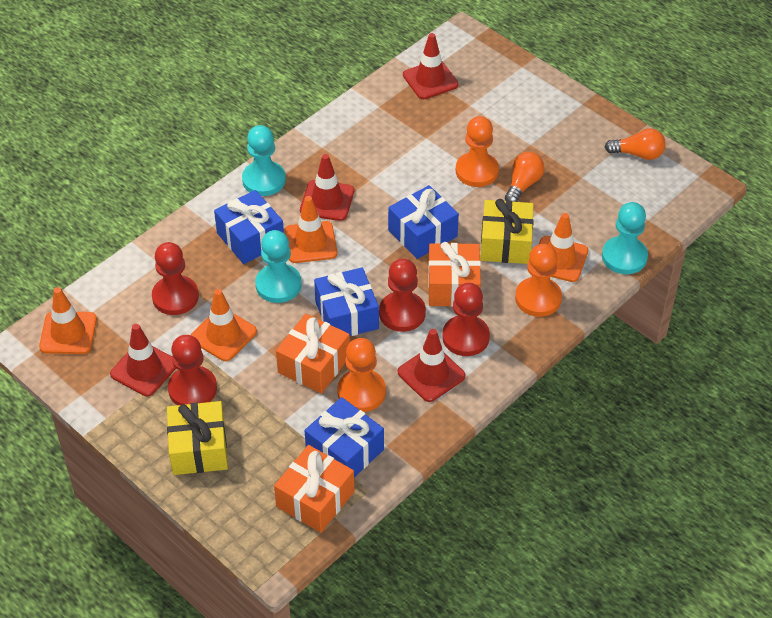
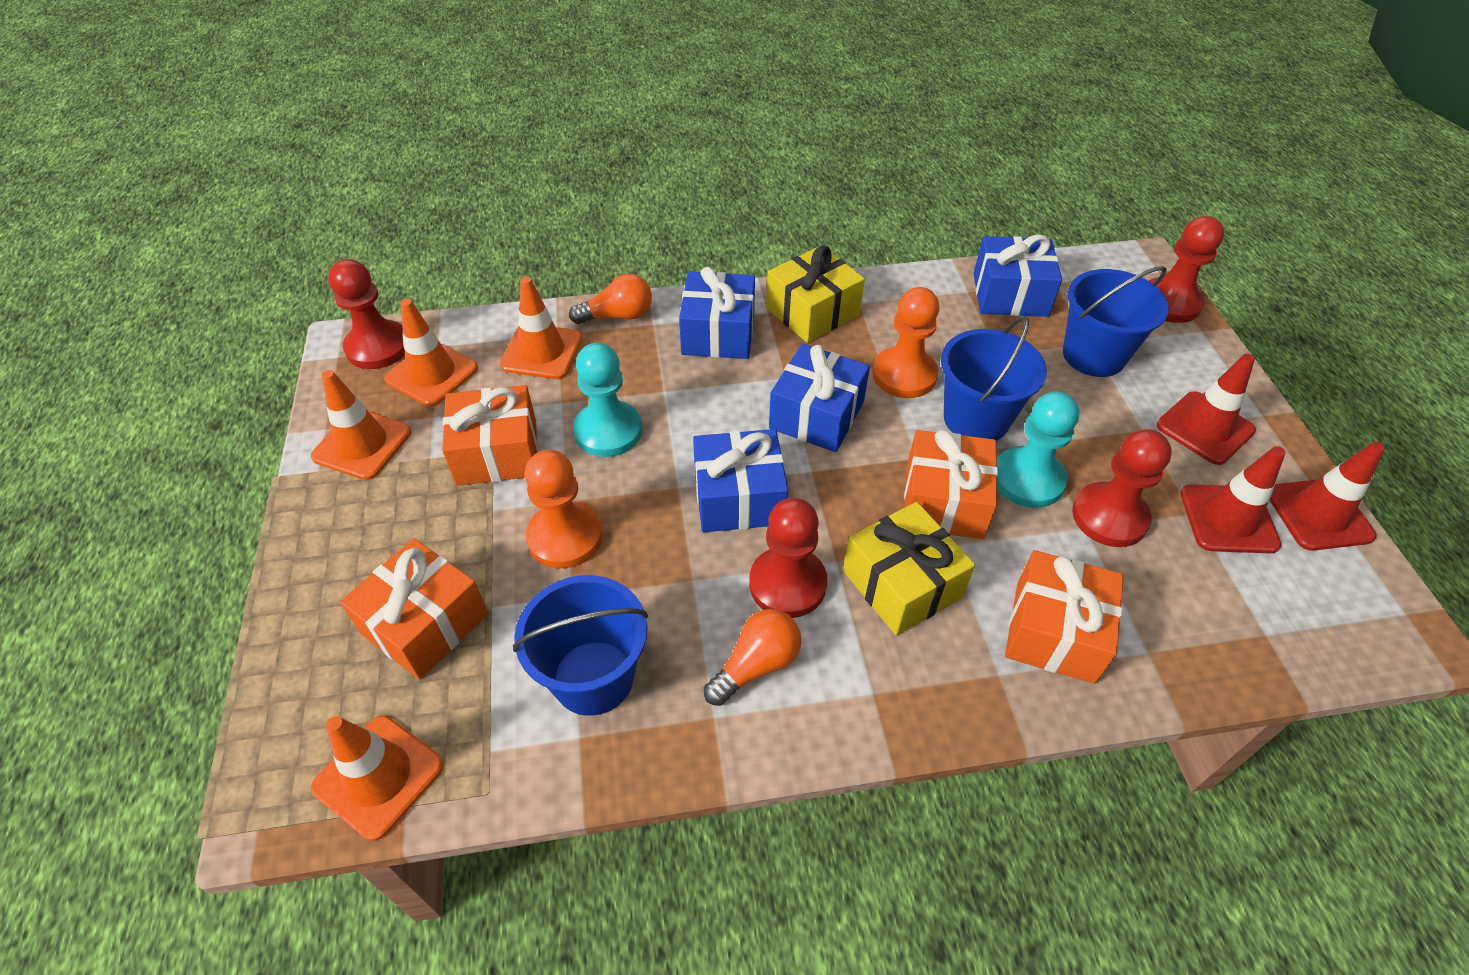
blue bucket: none = 0 -> [513,575,648,716] [941,316,1047,441] [1063,266,1169,377] = 3
orange gift: [274,445,354,533] [276,314,350,394] [428,242,481,307] = 3 -> [340,538,488,680] [442,385,538,486] [904,430,998,539] [1005,550,1124,684] = 4
orange pawn: [337,338,386,412] [456,116,499,187] [515,244,562,317] = 3 -> [525,450,603,568] [872,287,939,398] = 2
red traffic cone: [110,324,176,396] [300,154,354,221] [398,329,466,402] [403,33,459,99] = 4 -> [1157,354,1256,465] [1180,446,1286,553] [1270,442,1385,551] = 3
turquoise pawn: [242,125,286,196] [255,230,302,303] [602,202,648,274] = 3 -> [573,343,642,457] [996,391,1079,508] = 2

